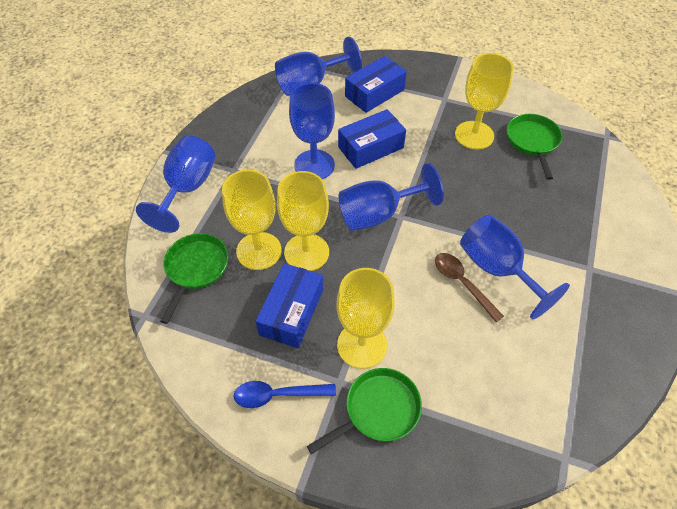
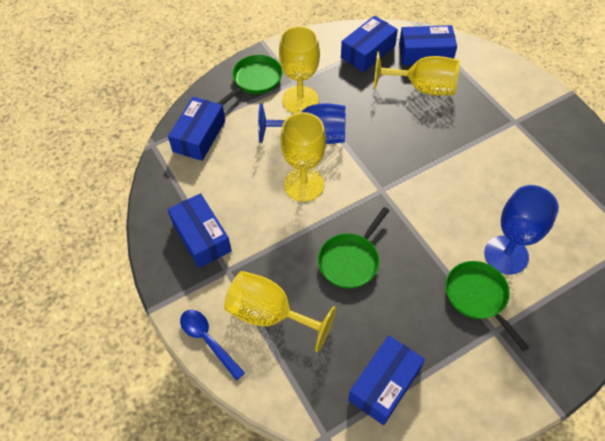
blue box: [256,263,323,348] [338,109,406,169] [345,56,407,113] = 3 -> [168,97,225,161] [168,193,232,268] [341,16,398,72] [348,335,425,425] [399,25,457,65] = 5
blue goblet: [136,135,216,233] [275,37,362,96] [289,83,335,179] [339,163,444,231] [460,215,570,319] = 5 -> [258,103,346,144] [484,185,559,275] = 2
brown spoon: [435,253,504,322] = 1 -> none = 0

